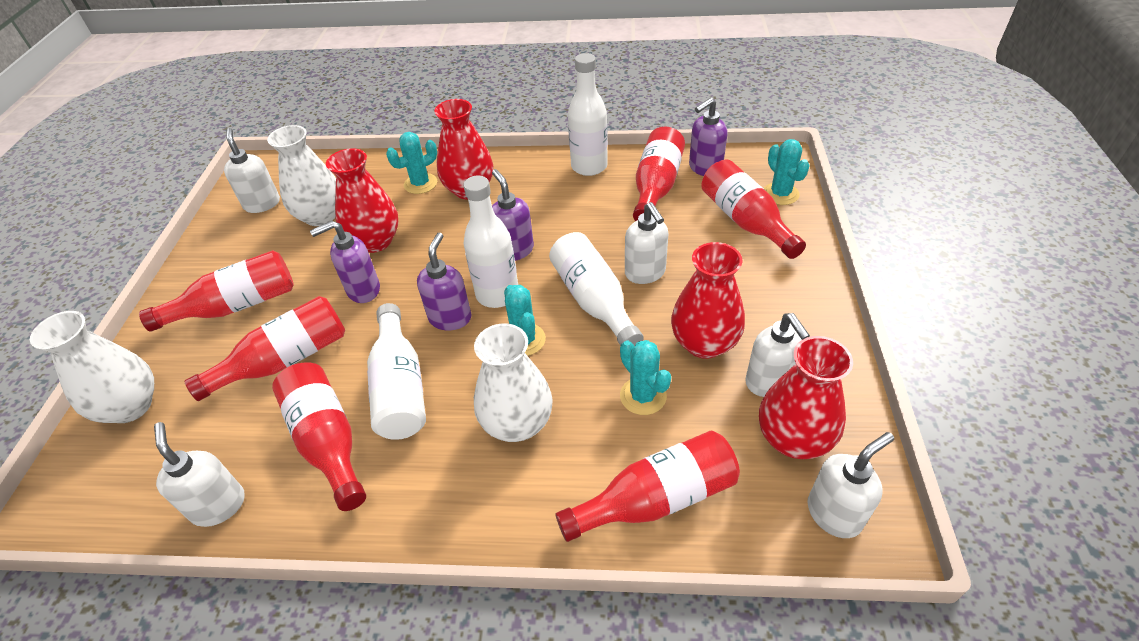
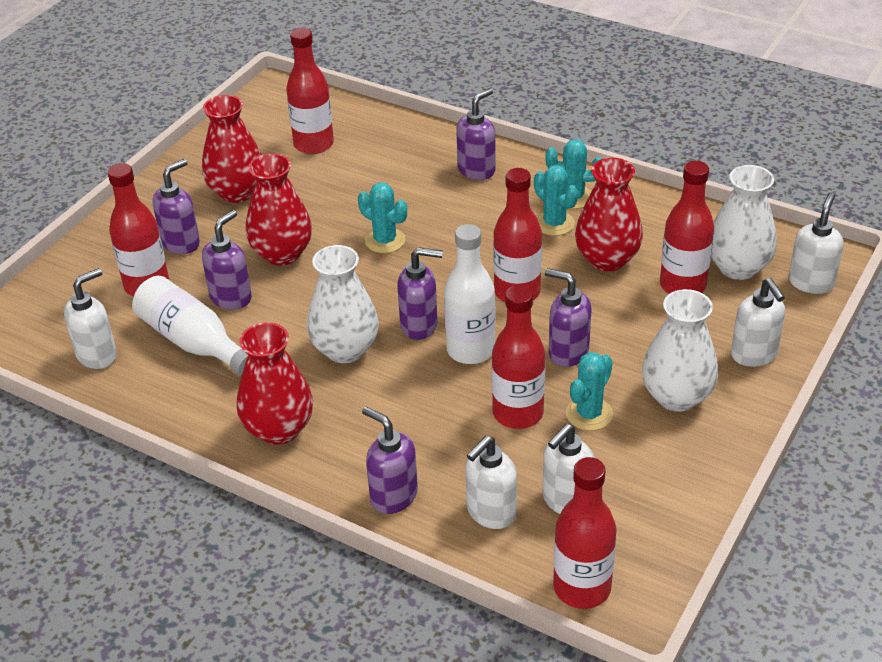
purple soap dispenser: [310,221,380,303] [417,232,472,331] [492,169,534,261] [689,98,728,176] = 4 -> [153,159,200,254] [202,210,252,310] [362,407,418,514] [397,247,443,340] [456,88,496,180] [545,268,591,367] = 6
white bottle: [367,303,426,440] [463,176,518,308] [549,232,644,346] [568,53,608,176] = 4 -> [132,276,248,376] [444,224,496,364] = 2

